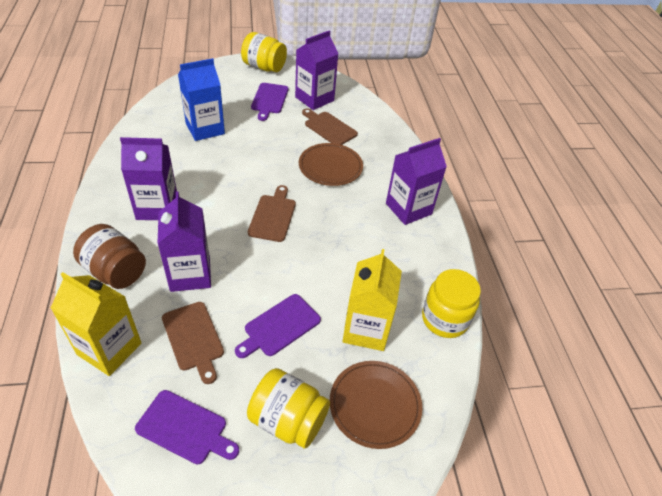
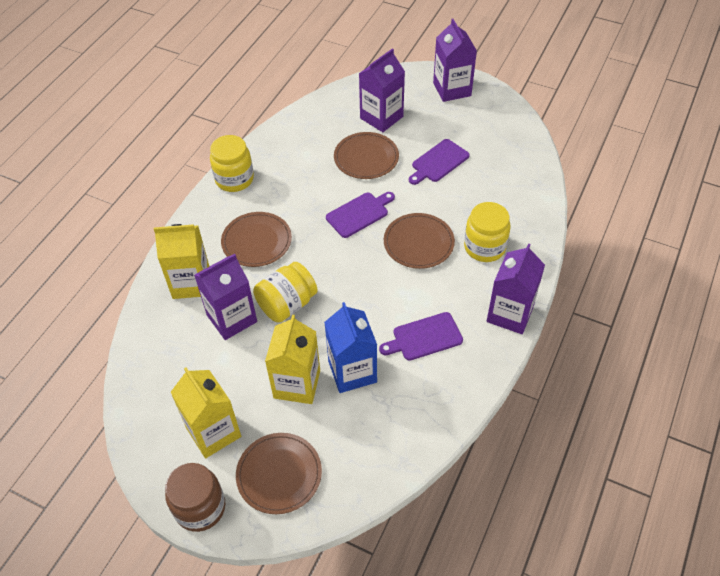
brown cutting board: [162,302,224,384] [248,185,296,242] [302,109,358,145] = 3 -> none = 0
brown plate: [299,143,363,186] [330,361,422,449] = 2 -> [221,212,292,267] [236,433,322,514] [334,132,399,179] [384,213,455,269] = 4
yellow carton: [51,272,141,376] [342,249,402,351] = 2 -> [154,224,210,299] [171,368,241,458] [265,315,320,404] = 3

